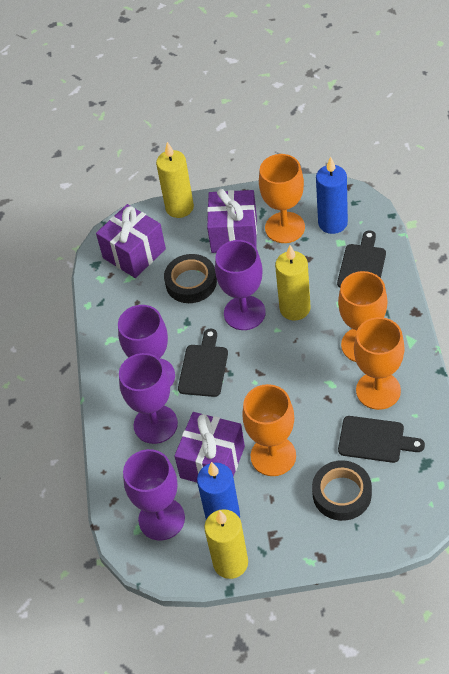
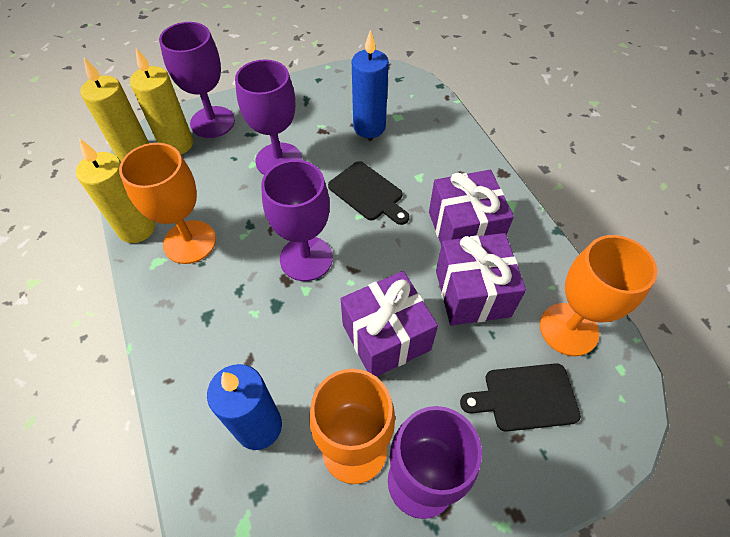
black cutting board: [178,329,228,397] [337,230,386,288] [338,416,425,463] = 3 -> [328,161,409,225] [460,363,581,432] = 2
black tape: [164,254,217,303] [312,460,372,521] = 2 -> none = 0
orange goblet: [242,384,296,476] [259,154,305,243] [338,271,387,362] [354,317,404,410] = 4 -> [119,143,216,264] [309,369,395,484] [540,235,657,356] = 3

